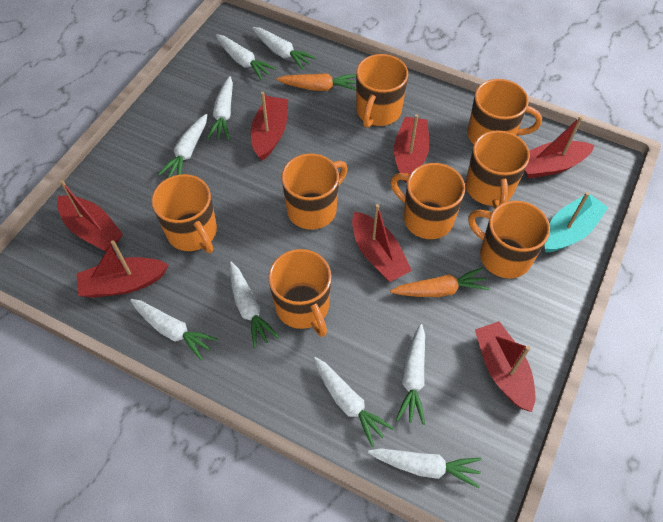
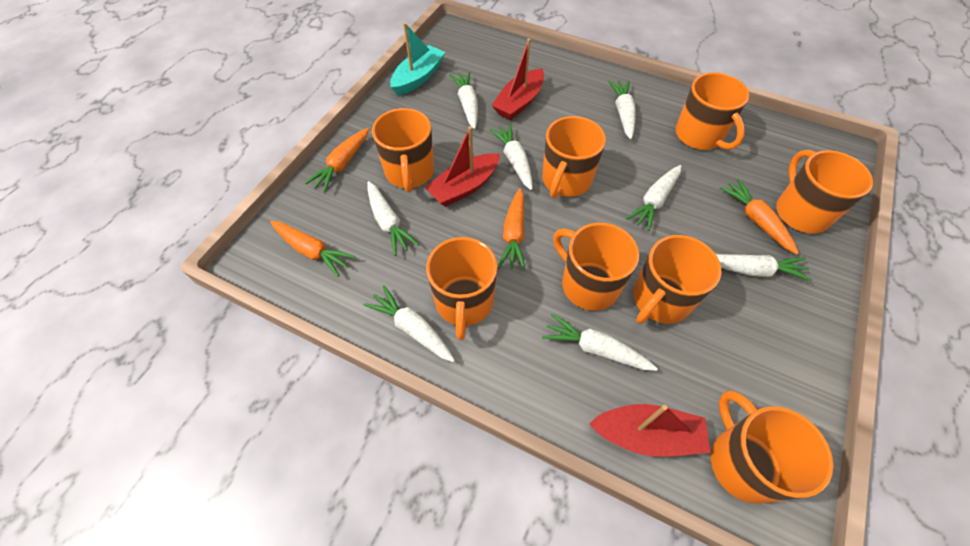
orange carrot: [277,73,356,91] [390,268,489,297] = 2 -> [270,221,356,277] [305,128,369,192] [498,188,526,270] [720,179,799,254] = 4
red boat: [57,180,123,251] [77,240,168,298] [251,92,288,161] [352,204,412,282] [394,114,429,183] [475,321,535,412] [524,116,595,178] = 7 -> [425,126,500,207] [492,38,544,120] [589,404,710,457] = 3
white carrot: [130,299,218,360] [158,114,207,178] [207,76,233,140] [216,34,276,80] [229,262,279,348] [252,27,316,70] [314,357,394,447] [368,448,481,488] [396,324,425,425] = 9 -> [363,285,455,362] [368,181,419,256] [450,71,478,129] [489,124,533,190] [542,313,658,371] [608,80,635,139] [626,165,681,231] [716,254,812,281] = 8

